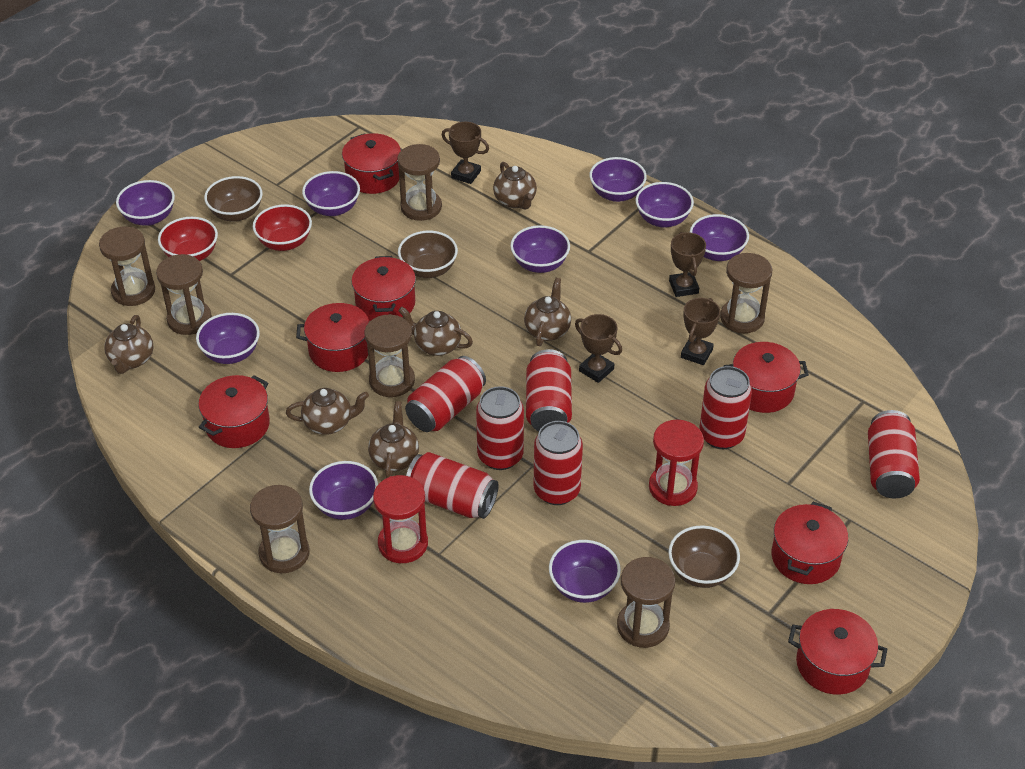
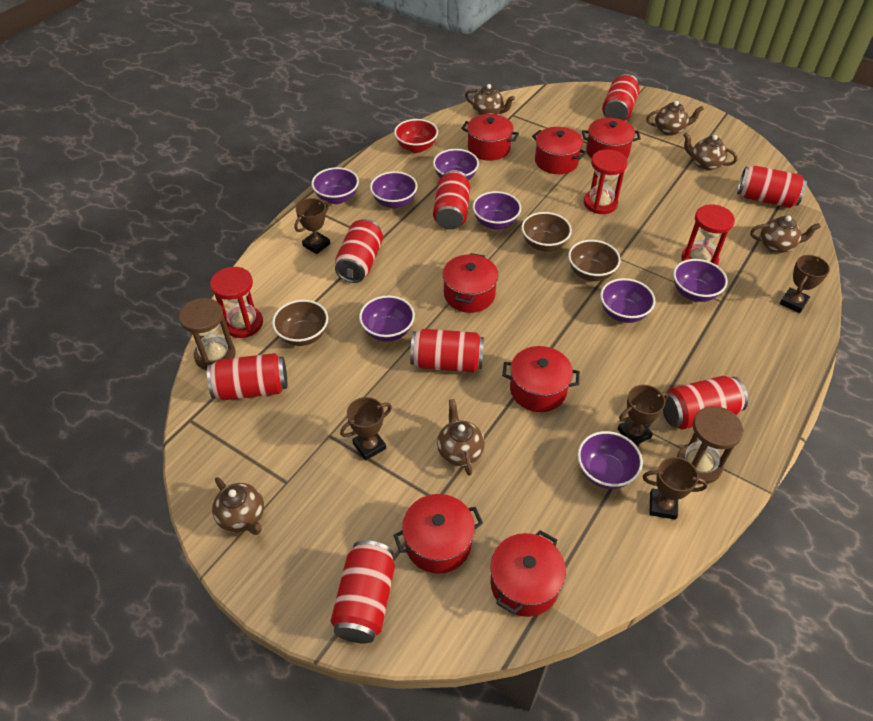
brown hourglass: [99,226,155,306] [156,254,212,335] [250,485,310,573] [364,314,415,397] [397,144,442,221] [617,557,675,648] [720,253,772,333] = 7 -> [179,298,236,370] [677,406,744,484] = 2
brown trophy: [442,122,489,184] [575,314,622,383] [669,232,706,297] [681,298,720,365] = 4 -> [294,198,330,254] [340,397,392,460] [618,385,668,445] [642,457,708,520] [780,255,830,313] = 5
purple bowl: [116,180,175,226] [196,313,260,364] [302,171,360,216] [309,461,378,520] [510,225,570,273] [549,540,621,603] [589,157,647,202] [636,182,694,227] [690,214,749,261] = 9 -> [311,167,359,204] [359,296,415,342] [370,171,418,208] [433,149,479,180] [473,191,521,229] [578,431,643,489] [600,278,655,323] [673,259,728,302] = 8
red bowl: [158,217,218,261] [253,204,312,251] = 2 -> [394,119,438,153] = 1
red can: [405,356,486,432] [406,452,499,519] [476,386,524,470] [526,349,572,432] [534,421,583,505] [699,366,752,449] [868,410,920,499] = 7 -> [207,353,287,400] [331,540,395,643] [335,219,383,283] [410,329,484,372] [433,170,470,230] [602,74,639,121] [663,376,748,430] [737,166,807,208] = 8
red hourglass: [373,475,428,563] [649,420,704,506] = 2 -> [210,267,263,338] [584,149,628,214] [681,205,735,266] = 3

